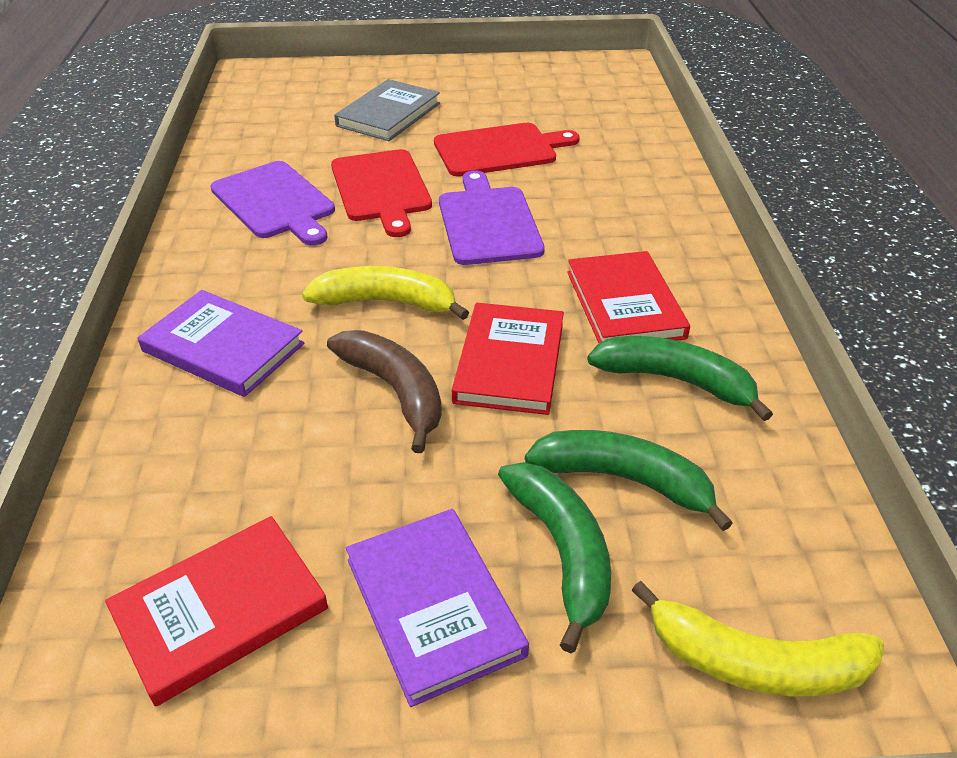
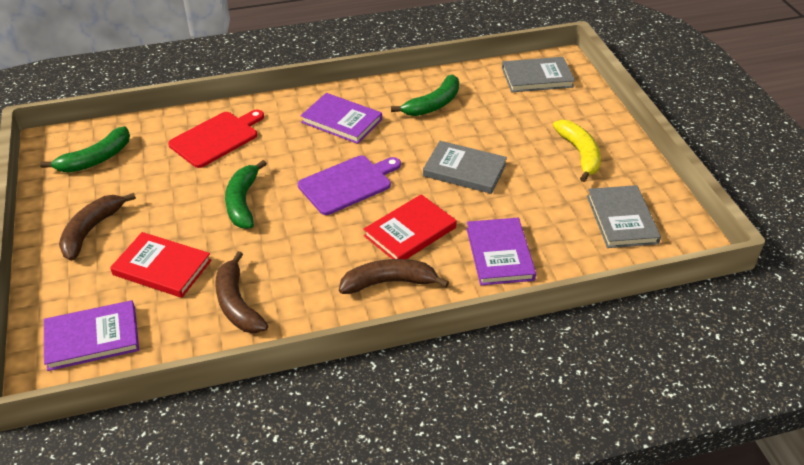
brown banana: [327,330,442,453] = 1 -> [59,193,136,261] [215,251,268,333] [339,259,449,294] = 3
grey book: [334,79,440,141] = 1 -> [423,141,507,194] [502,57,575,92] [587,185,661,248] = 3
purple book: [138,290,304,397] [346,509,529,707] = 2 -> [44,300,139,371] [301,93,382,144] [467,218,536,285] = 3
purple cutting board: [210,161,335,246] [439,170,545,265] = 2 -> [298,155,401,215] = 1
red book: [105,516,328,707] [452,303,564,415] [567,251,690,343] = 3 -> [110,232,212,298] [364,194,457,259] = 2
red cutting board: [331,149,432,237] [434,123,580,177] = 2 -> [168,110,264,168] = 1
yellow banana: [302,266,469,320] [631,581,884,696] = 2 -> [553,120,601,182] = 1

